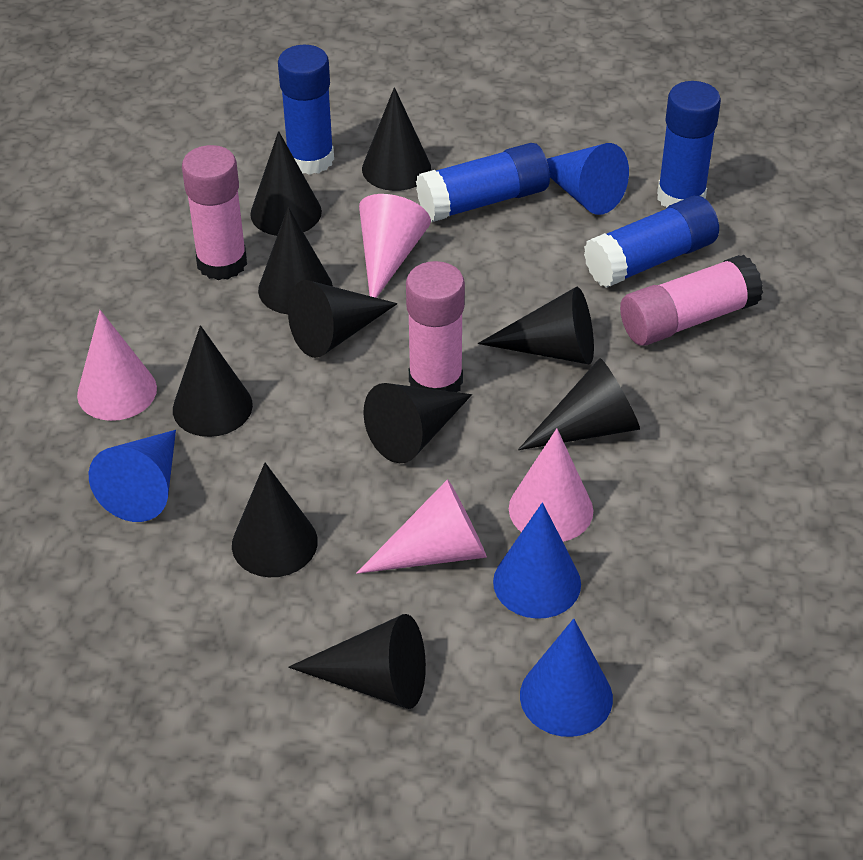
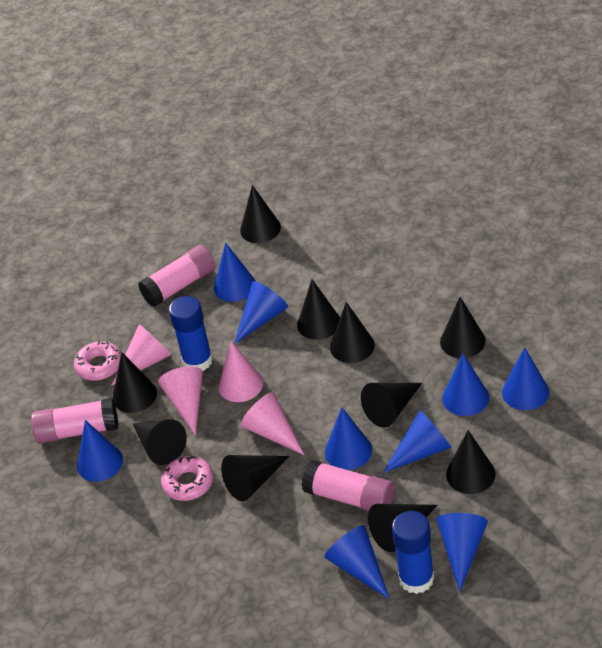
blue cone: [89,430,176,522] [493,502,581,619] [520,619,613,737] [547,143,629,215] = 4 -> [77,420,123,482] [214,242,255,302] [234,281,288,344] [324,525,390,599] [325,407,372,470] [383,410,452,473] [437,513,488,592] [442,354,489,416] [502,347,549,410] = 9
blue glue stick: [278,45,334,175] [416,143,550,222] [584,196,719,288] [657,81,721,208] = 4 -> [169,296,213,371] [392,511,434,594] = 2
pink donut: none = 0 -> [74,341,121,381] [161,456,214,501] = 2

